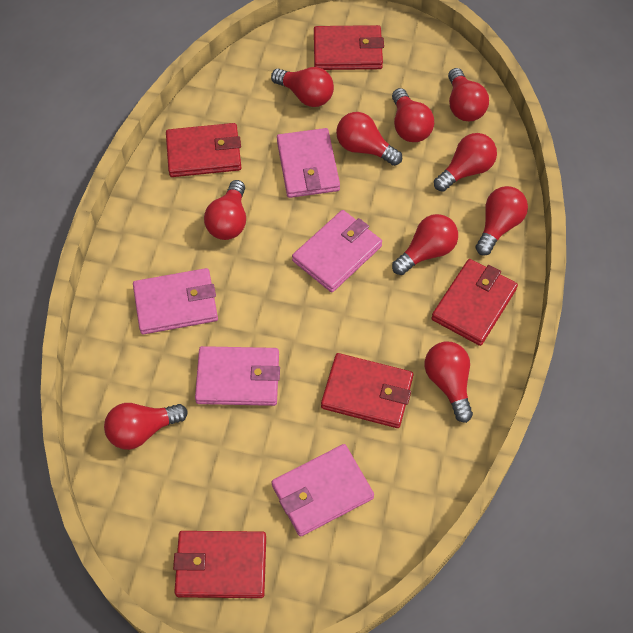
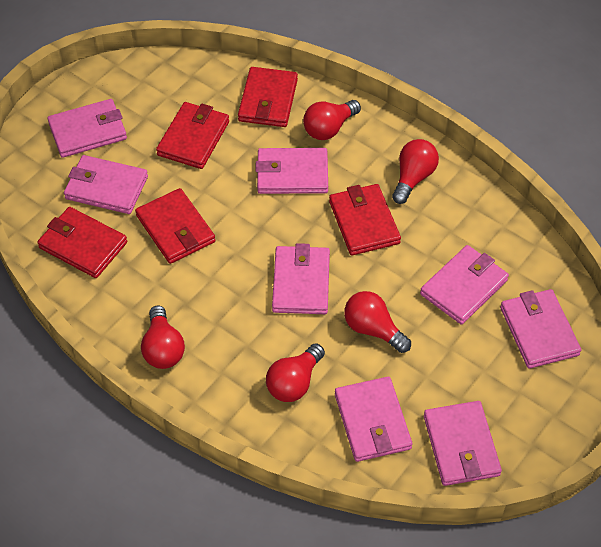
pink wallet: [133,268,218,334] [195,346,280,406] [272,444,374,537] [277,128,340,198] [292,210,382,292] = 5 -> [47,99,127,158] [64,155,148,214] [256,148,328,194] [272,243,330,314] [335,377,412,462] [420,245,509,325] [424,401,502,486] [500,289,581,369] = 8
red light bulb: [104,403,187,450] [204,180,246,240] [271,67,334,107] [336,112,402,166] [392,88,434,142] [392,214,458,275] [425,341,473,423] [434,133,497,192] [448,68,489,121] [475,186,528,256] = 10 -> [141,306,185,369] [266,344,325,402] [303,100,361,140] [344,291,411,353] [392,139,439,204] = 5

